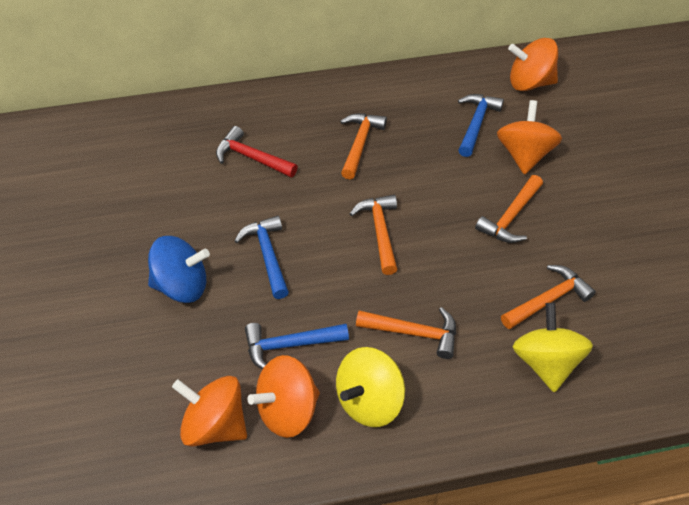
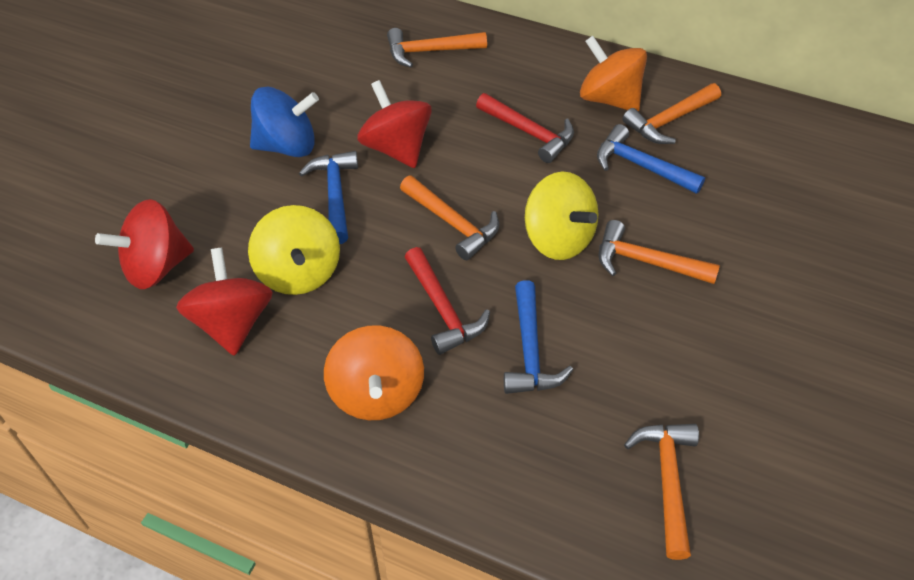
orange spinning top: [172,376,247,447] [247,355,320,438] [497,100,562,175] [508,38,558,91] = 4 -> [324,326,424,420] [580,36,647,112] = 2
red hammer: [216,126,298,178] = 1 -> [405,247,490,355] [476,93,574,163] = 2
red spinning top: none = 0 -> [95,199,194,289] [176,248,273,356] [357,80,432,168] = 3

